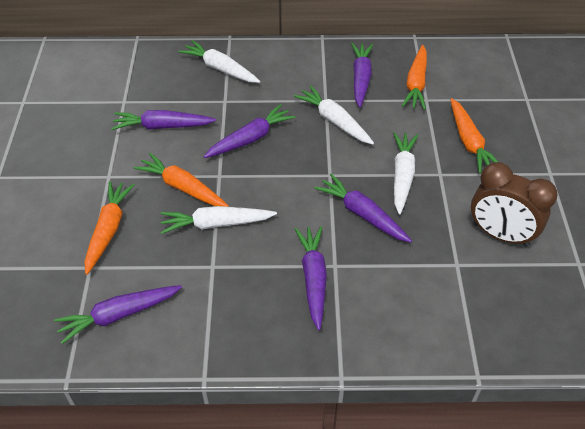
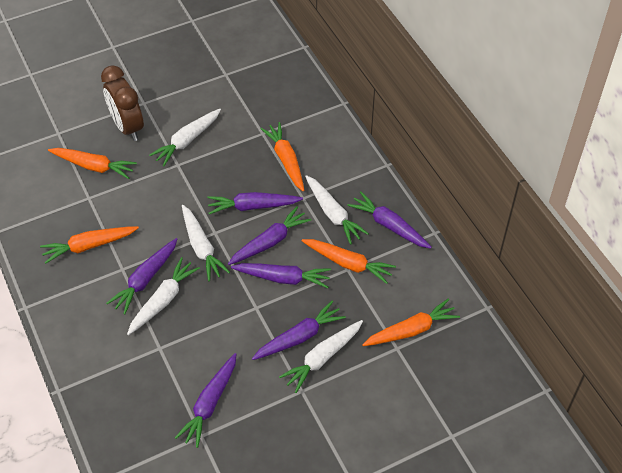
orange carrot: [84,181,135,275] [134,153,229,207] [402,45,427,110] [450,98,498,173] = 4 -> [40,226,139,264] [48,148,137,179] [260,122,304,191] [301,239,396,284] [362,299,460,346] = 5
purple carrot: [54,285,182,344] [111,110,216,130] [204,104,295,158] [295,226,327,330] [314,173,412,243] [351,43,373,108] = 6 -> [106,238,177,314] [175,353,236,448] [207,192,303,214] [228,206,311,265] [231,263,331,288] [252,301,346,360] [347,192,432,249] = 7
white carrot: [161,206,277,234] [179,40,260,83] [294,85,374,145] [393,132,418,214] = 4 -> [127,257,200,335] [149,109,221,166] [182,205,230,281] [279,320,363,393] [305,175,369,244] = 5

